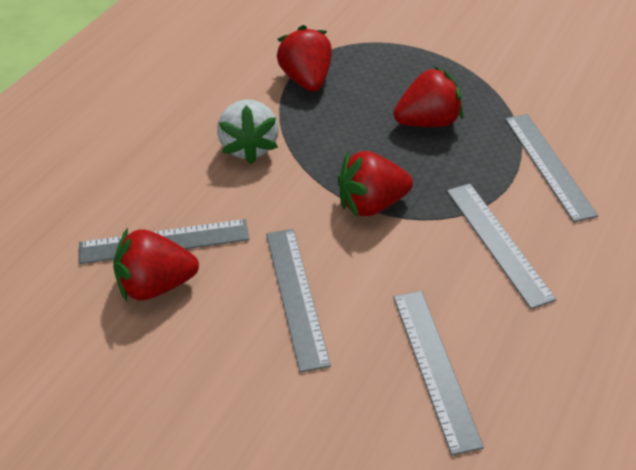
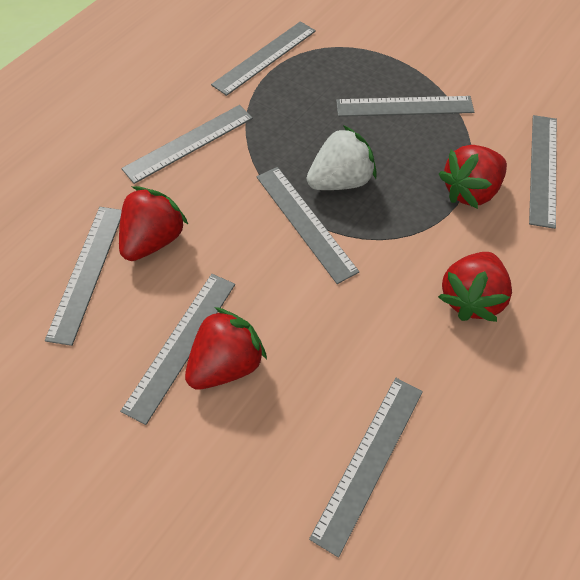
grey ruler: [79,219,250,264] [266,229,331,373] [393,291,484,455] [447,183,557,309] [505,114,598,222] = 5 -> [45,207,122,346] [120,274,235,425] [121,105,253,184] [211,21,316,96] [257,167,359,284] [309,378,423,558] [336,96,474,117] [529,115,557,229] = 8

